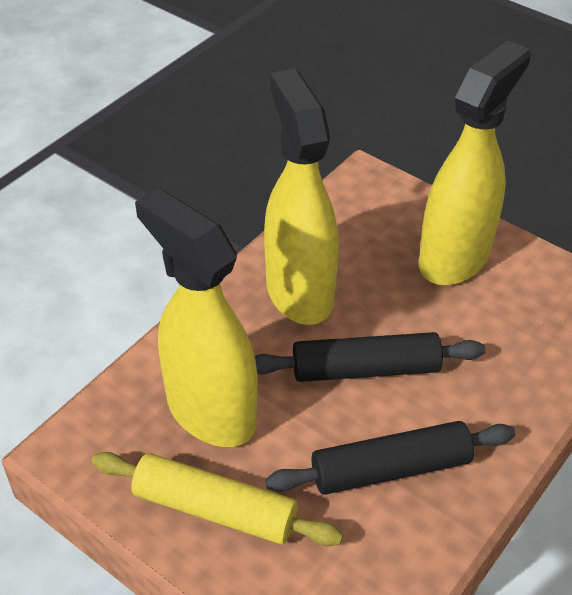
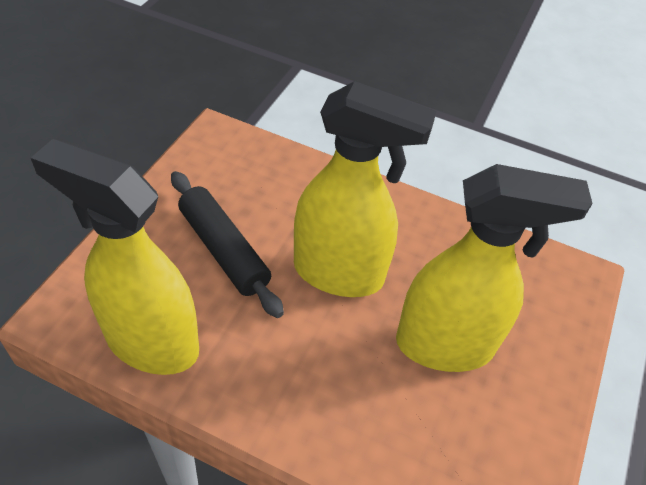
black rolling pin: [255,332,485,382] [265,421,515,495] = 2 -> [171,171,284,318] = 1
yellow rolling pin: [92,452,343,546] = 1 -> none = 0

